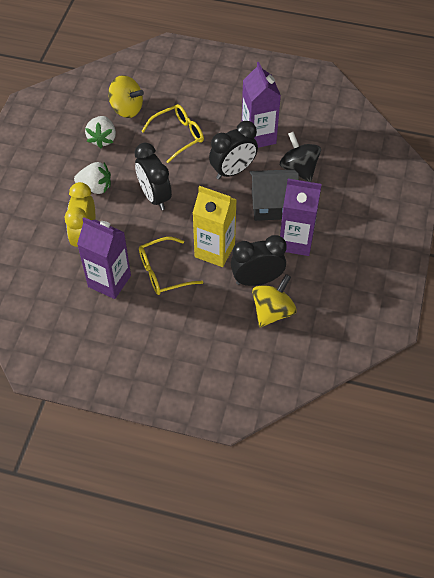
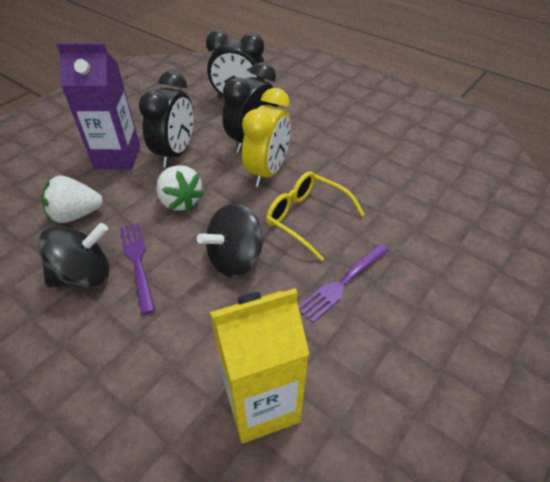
black house: [249,169,299,221] = 1 -> none = 0
black spinning top: [280,132,321,182] = 1 -> [38,223,110,287] [197,203,264,277] = 2
purple carton: [77,217,131,299] [242,62,281,148] [280,179,322,256] = 3 -> [56,43,140,169] = 1
purple fork: none = 0 -> [120,223,155,315] [298,244,389,323] = 2
yellow glasses: [139,237,203,295] [141,104,204,163] = 2 -> [266,171,365,261] = 1
yellow spinning top: [108,75,144,118] [252,274,297,327] = 2 -> none = 0

